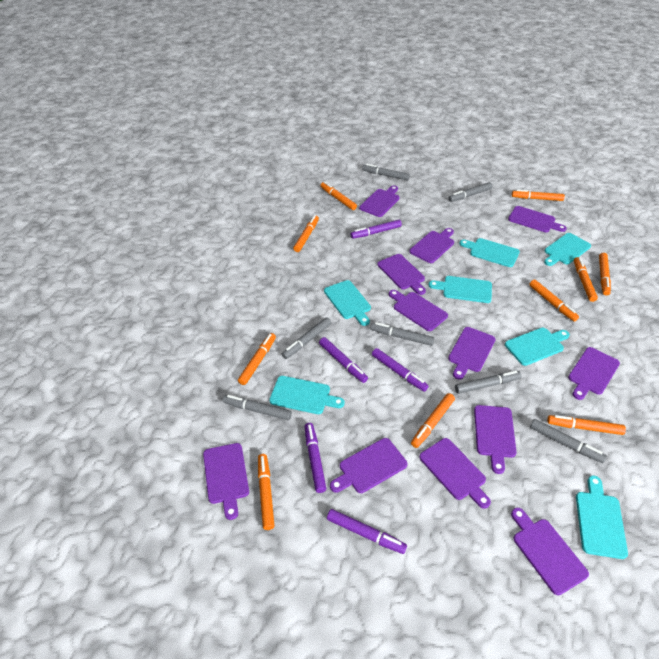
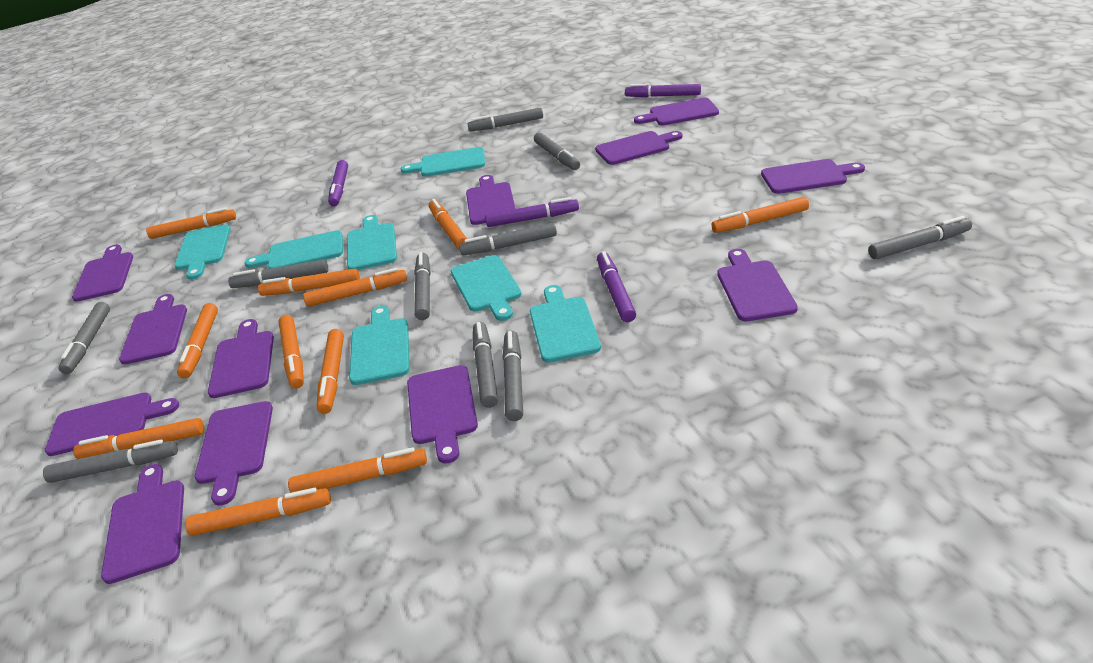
grey marker: [222,395,292,420] [282,317,331,359] [362,164,410,181] [370,322,434,346] [448,182,492,202] [455,371,521,394] [530,419,607,463] = 7 -> [43,439,178,483] [59,302,110,374] [228,259,328,288] [414,252,431,320] [459,223,557,255] [468,108,543,131] [473,322,498,408] [503,331,523,421] [534,133,580,170] [868,216,972,259] = 10
orange marker: [238,333,276,385] [258,454,275,530] [293,215,319,252] [320,182,357,210] [411,393,455,448] [512,189,565,201] [529,279,579,322] [547,415,626,435] [574,257,598,302] [599,253,611,295] = 10 -> [73,418,204,459] [146,208,236,239] [177,303,218,378] [185,488,331,536] [258,269,360,296] [278,315,304,388] [288,447,427,493] [303,268,407,307] [317,329,344,414] [429,199,467,249] [712,197,809,233] = 11
purple marker: [305,423,326,493] [319,337,368,383] [327,509,407,554] [351,220,402,239] [372,348,429,392] = 5 -> [328,160,348,206] [485,197,579,227] [597,251,636,322] [625,84,701,97] = 4

